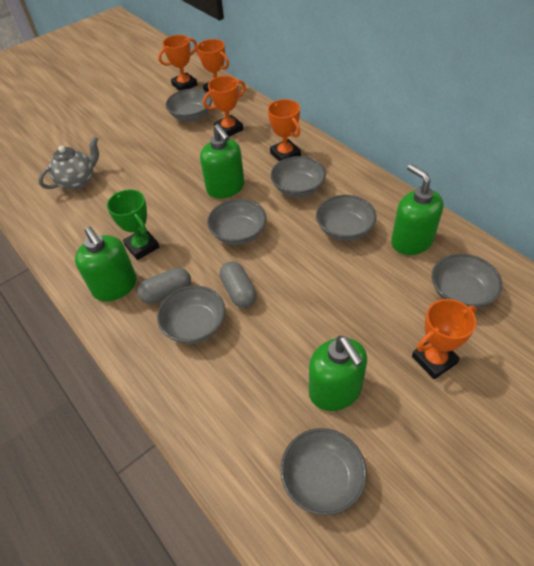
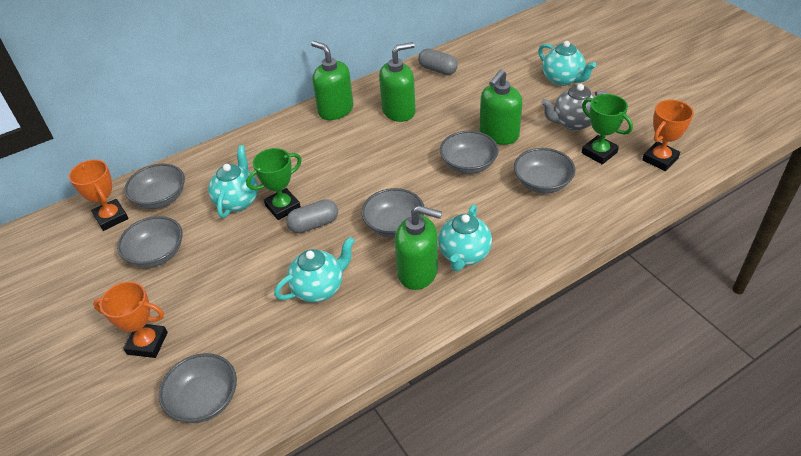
green trophy: [107,189,159,260] = 1 -> [246,148,302,220] [582,94,633,164] = 2
grey bowl: [157,286,225,344] [166,89,212,122] [207,199,266,245] [271,156,326,197] [280,428,367,516] [316,195,377,241] [432,254,502,309] = 7 -> [117,216,183,268] [124,164,185,209] [159,353,237,423] [362,188,424,238] [440,131,499,174] [514,148,575,193] = 6
orange trophy: [158,35,197,91] [196,39,229,92] [203,76,246,137] [268,99,301,161] [412,299,477,379] = 5 -> [69,159,128,231] [93,281,168,358] [642,100,694,171] = 3
turquoise teapot: none = 0 -> [208,145,258,218] [274,237,355,303] [438,205,492,271] [538,41,596,86] = 4

